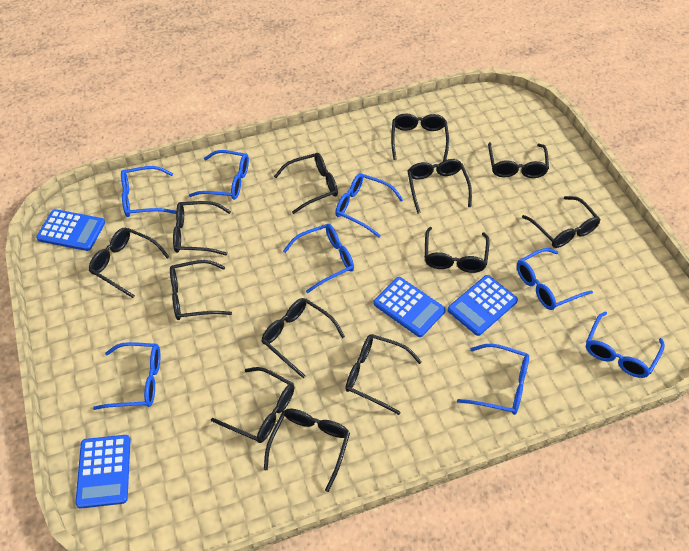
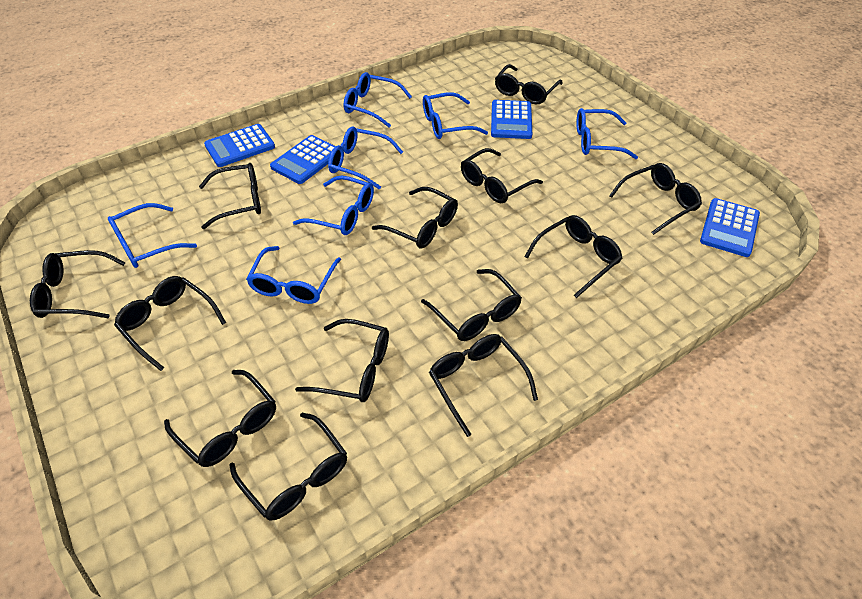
blue glasses: [93,342,161,410] [121,166,176,217] [189,150,249,200] [283,224,354,293] [335,173,403,237] [457,344,529,415] [517,248,593,310] [586,312,665,378] = 8 -> [108,203,197,268] [246,246,341,304] [293,176,374,235] [328,126,403,189] [344,72,412,127] [423,92,488,139] [576,108,638,159] = 7

